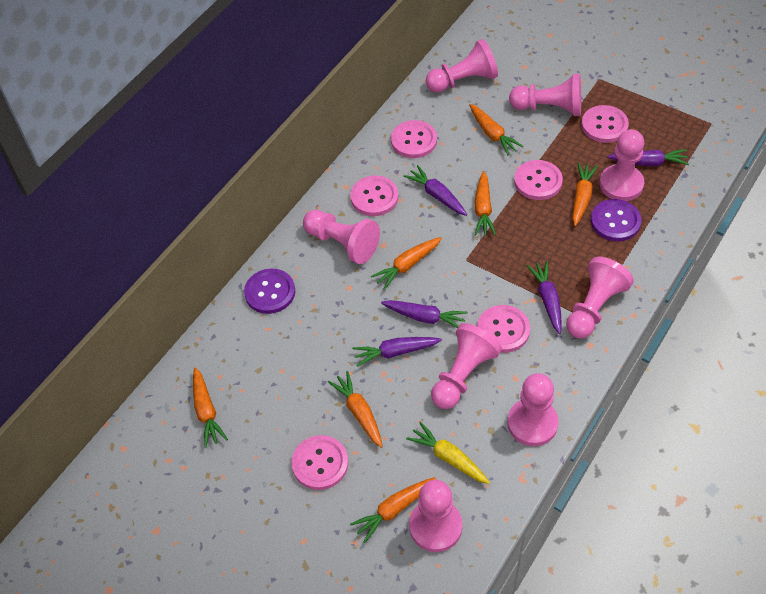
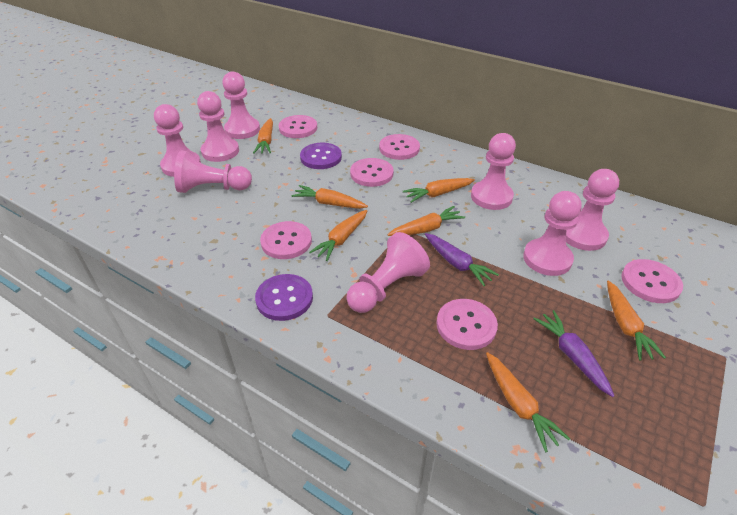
purple carrot: [352,337,442,367] [381,300,468,328] [403,165,467,216] [526,261,562,334] [607,149,689,166] = 5 -> [425,233,499,286] [533,310,614,397] = 2
yellow carrot: [406,421,490,484] = 1 -> none = 0

